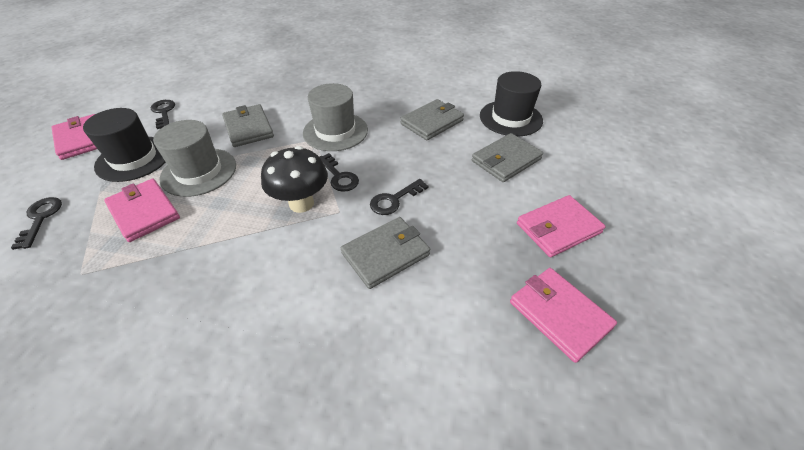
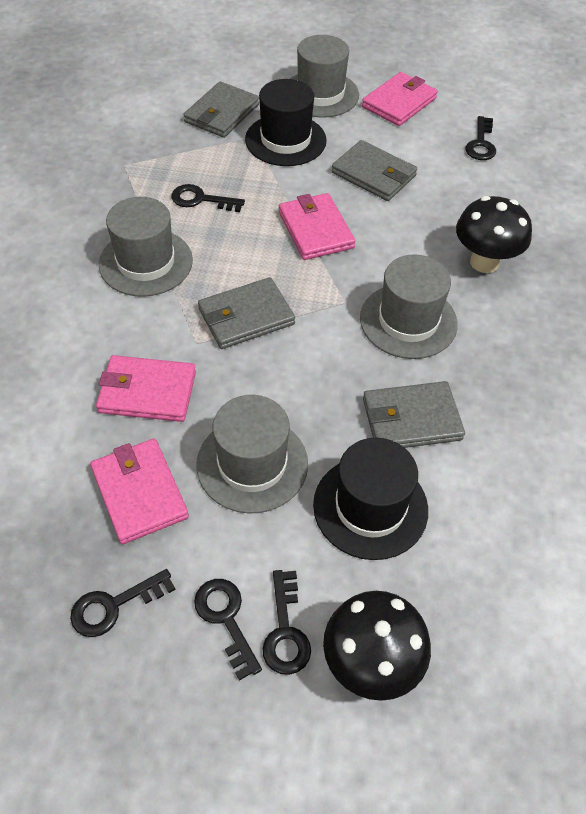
black key: [11,197,62,250] [151,100,175,129] [319,153,359,192] [370,179,429,215] = 4 -> [70,569,176,637] [171,184,245,212] [194,579,262,681] [262,570,311,675] [465,116,496,160] = 5
black mushroom: [261,146,328,213] = 1 -> [323,591,431,701] [456,196,532,273] = 2
grey hat: [153,120,236,197] [303,83,368,151] = 2 -> [99,197,193,297] [196,395,308,513] [290,35,359,118] [360,255,458,359] = 4

